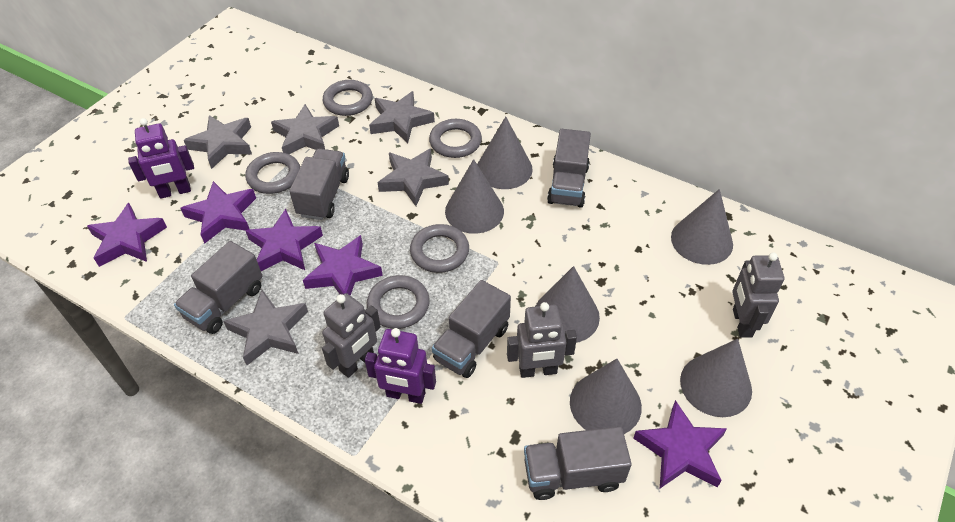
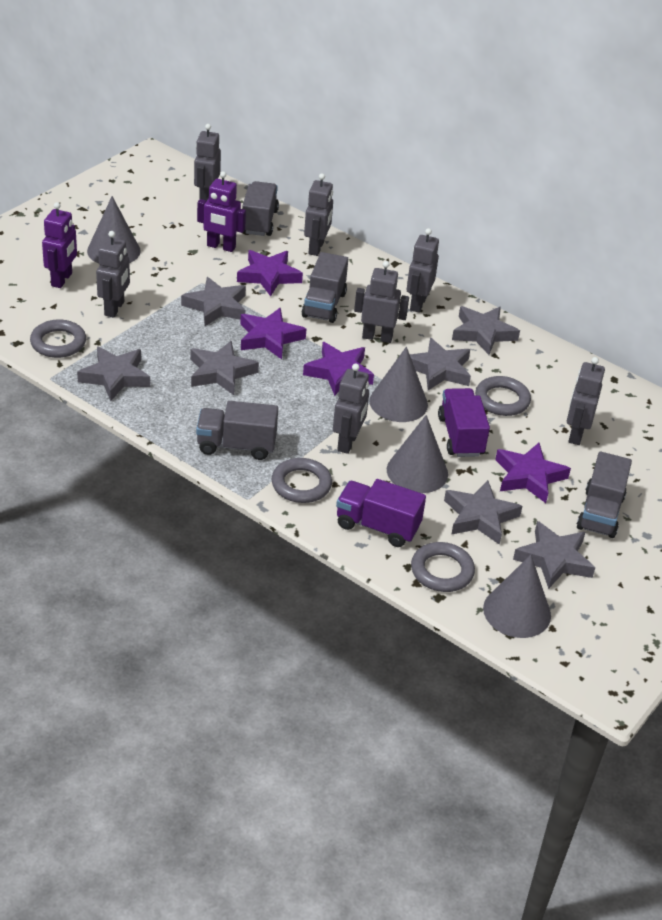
grey cone: [445,159,504,234] [477,116,533,189] [536,266,600,343] [570,359,642,434] [671,189,733,265] [680,339,752,417] = 6 -> [87,196,141,263] [369,347,428,422] [387,415,448,493] [483,555,551,638] = 4
grey ring: [245,152,300,194] [323,80,373,116] [367,275,430,329] [410,224,469,273] [429,119,482,158] = 5 -> [30,319,86,358] [272,458,332,503] [411,542,475,592] [475,376,531,416] = 4
grey robot: [322,293,381,378] [507,302,577,378] [732,252,784,338] = 3 -> [96,231,130,318] [194,124,221,201] [304,173,333,256] [333,364,369,454] [354,261,409,343] [407,228,439,313] [567,357,605,445] = 7
grey star: [184,115,252,169] [223,290,308,365] [271,104,339,154] [369,91,435,143] [378,149,449,206] = 5 -> [77,347,150,401] [181,277,246,326] [190,341,259,395] [410,338,471,390] [444,480,523,545] [452,306,520,355] [513,521,595,589] = 7
grey truck: [174,241,263,334] [289,149,349,220] [432,280,511,378] [524,426,632,500] [547,129,591,208] = 5 -> [196,401,278,460] [242,181,279,236] [302,252,348,323] [577,452,632,538] = 4
purple star: [87,203,167,267] [180,181,256,244] [245,209,323,271] [303,235,383,295] [633,400,727,488] = 5 -> [237,250,303,296] [240,308,306,359] [303,342,374,396] [495,443,571,503] = 4
purple truck: none = 0 -> [336,479,426,547] [438,388,490,457] = 2

